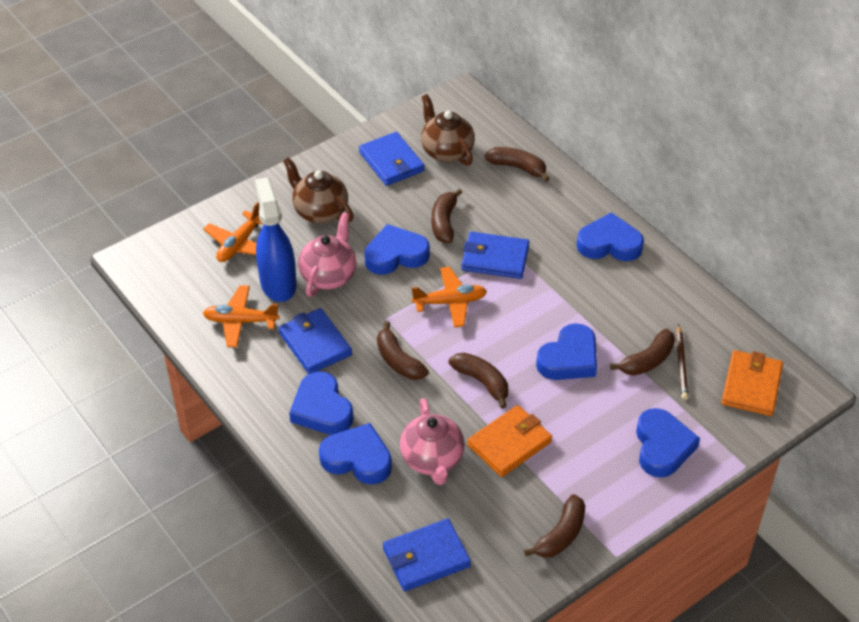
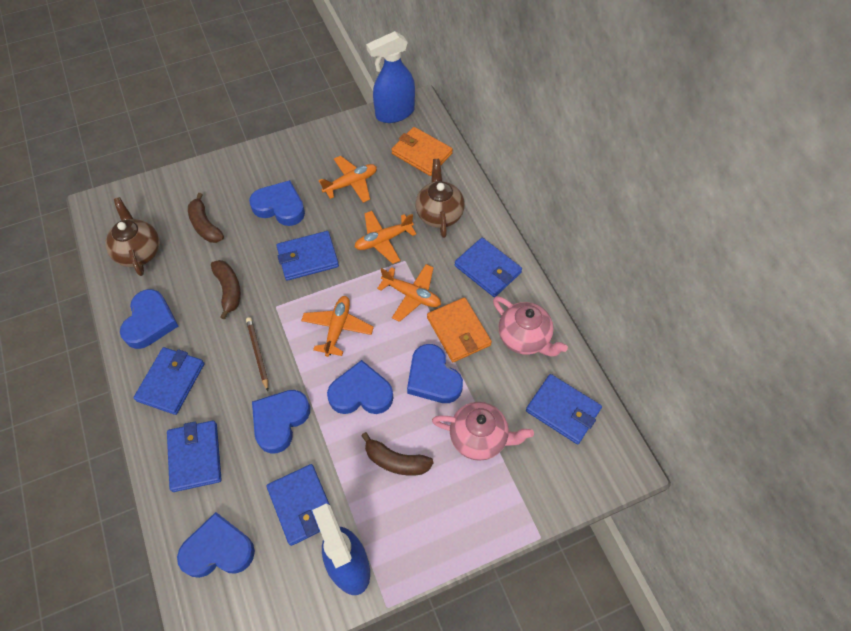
blue spray bottle: [255,177,297,302] = 1 -> [312,504,370,595] [366,31,415,123] = 2
blue wallet: [278,308,352,374] [359,132,424,186] [383,519,471,591] [461,232,529,279] = 4 -> [134,347,204,415] [167,421,222,492] [266,464,330,546] [276,231,339,281] [455,237,522,297] [526,374,602,444] = 6
brown banana: [377,321,429,380] [432,189,462,243] [449,353,508,409] [484,147,550,181] [524,494,585,558] [610,329,675,376] = 6 -> [188,193,224,243] [211,260,241,320] [361,432,434,475] = 3
orange plane: [203,202,262,262] [203,285,280,348] [411,267,487,327] = 3 -> [301,296,374,357] [319,156,377,203] [355,211,416,264] [377,264,441,322] = 4

